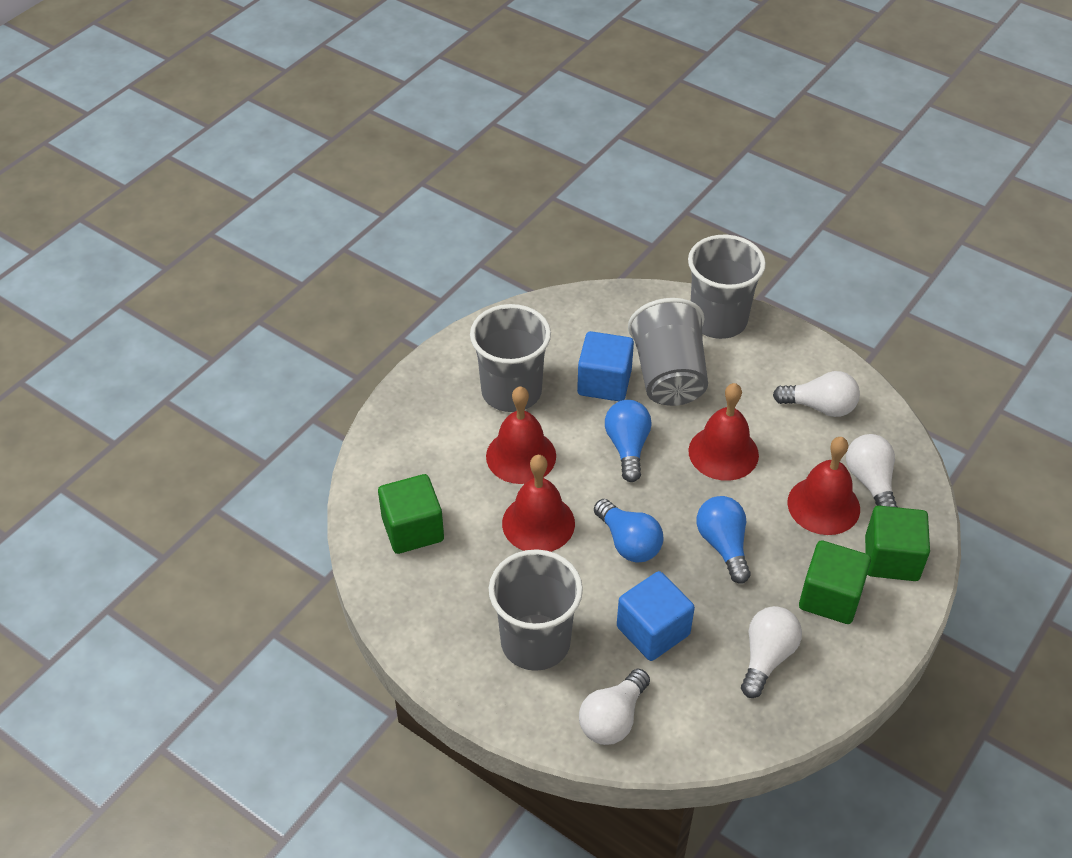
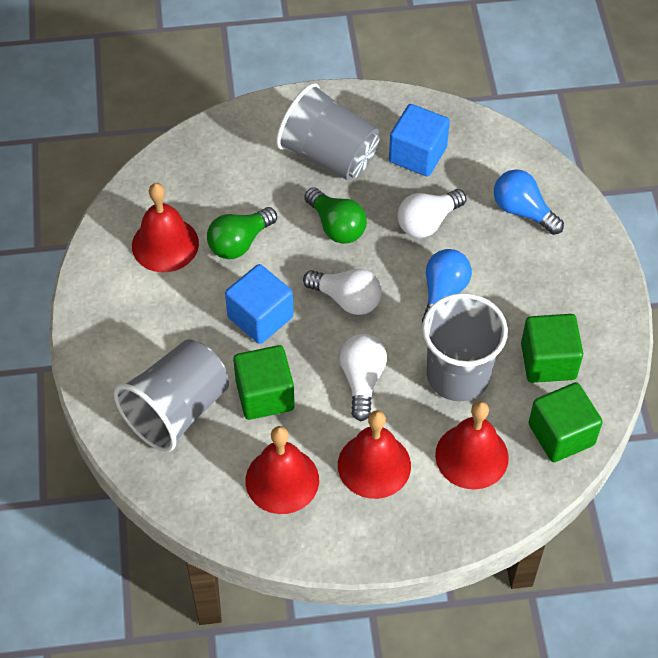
blue light bulb: [594,499,663,562] [605,400,652,482] [697,496,750,583] = 3 -> [422,249,472,323] [494,169,564,235] = 2
green light bulb: none = 0 -> [207,207,277,259] [304,187,367,244] = 2
grey cup: [470,304,551,412] [489,549,583,671] [628,298,708,406] [688,235,766,339] = 4 -> [114,339,229,452] [276,83,379,181] [422,293,508,402] = 3
white light bulb: [579,669,650,745] [741,606,802,698] [773,371,860,417] [846,434,898,507] = 4 -> [303,269,382,315] [339,334,387,421] [397,189,466,238] = 3

